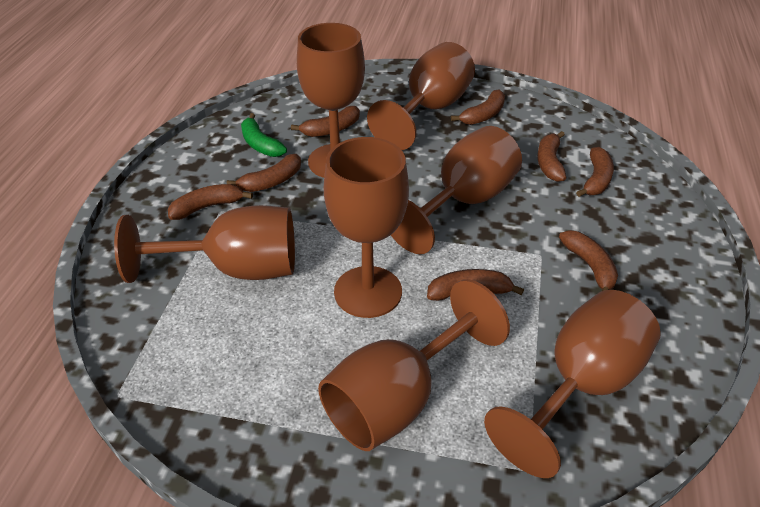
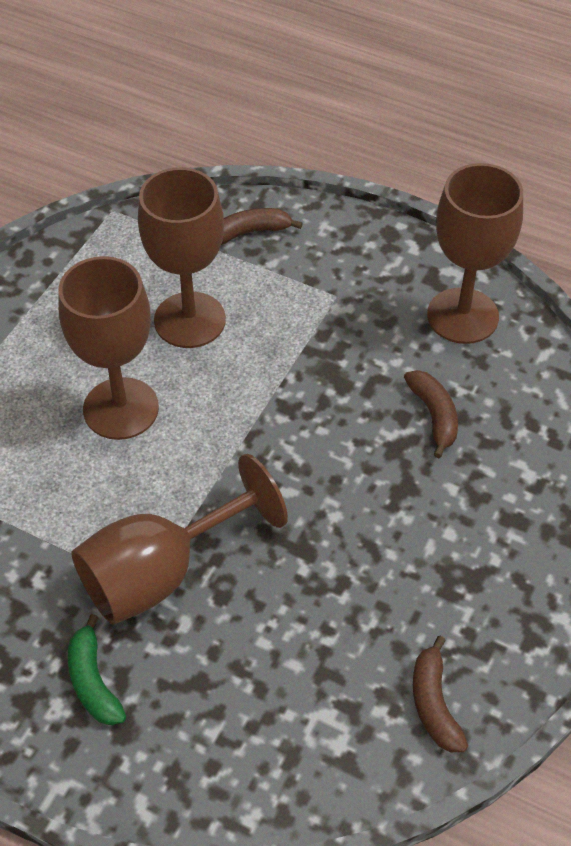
brown banana: [168,184,253,220] [227,154,301,192] [291,106,360,137] [427,269,524,301] [451,89,505,125] [537,131,566,182] [559,230,618,291] [576,147,614,197] = 8 -> [221,208,303,245] [404,370,458,458] [413,636,468,752] = 3
brown goblet: [114,205,295,283] [297,23,365,178] [318,279,510,451] [324,137,409,318] [367,42,475,150] [391,126,522,254] [484,290,661,478] = 7 -> [59,256,159,440] [72,454,288,625] [138,167,226,348] [427,163,523,344] = 4

